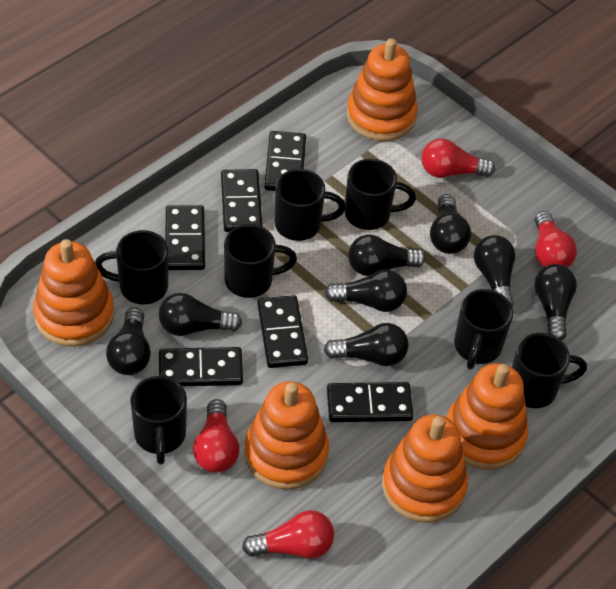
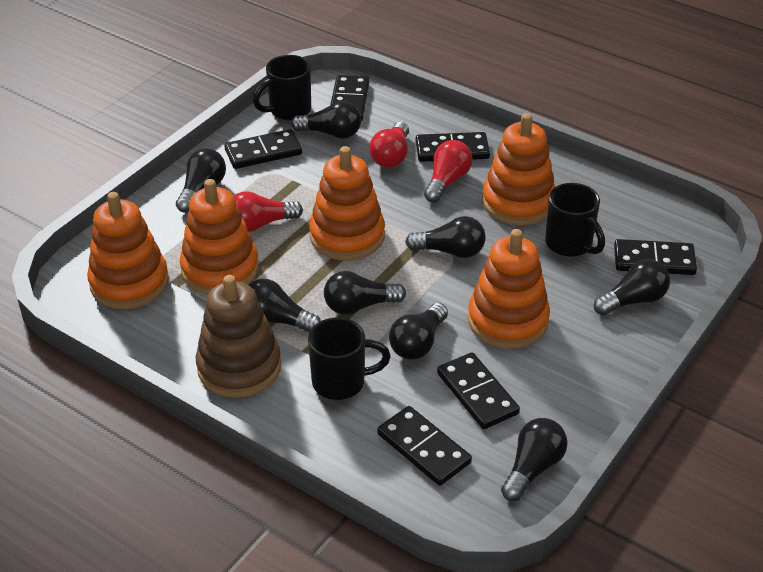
black mug: [95,230,168,304] [130,376,187,465] [224,224,297,298] [275,169,346,241] [345,159,416,230] [454,289,513,370] [512,333,587,408] = 7 -> [253,55,311,120] [308,318,391,400] [545,183,605,257] = 3
brown stacking toy: none = 0 -> [196,275,281,398] = 1
red light bulb: [193,399,239,473] [242,510,334,559] [421,138,495,178] [535,211,577,268] = 4 -> [234,191,303,232] [369,122,409,168] [424,140,473,203] = 3

